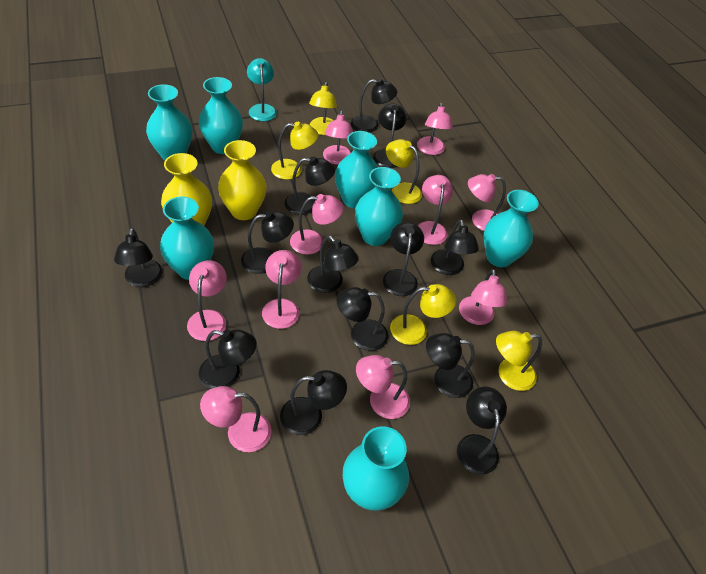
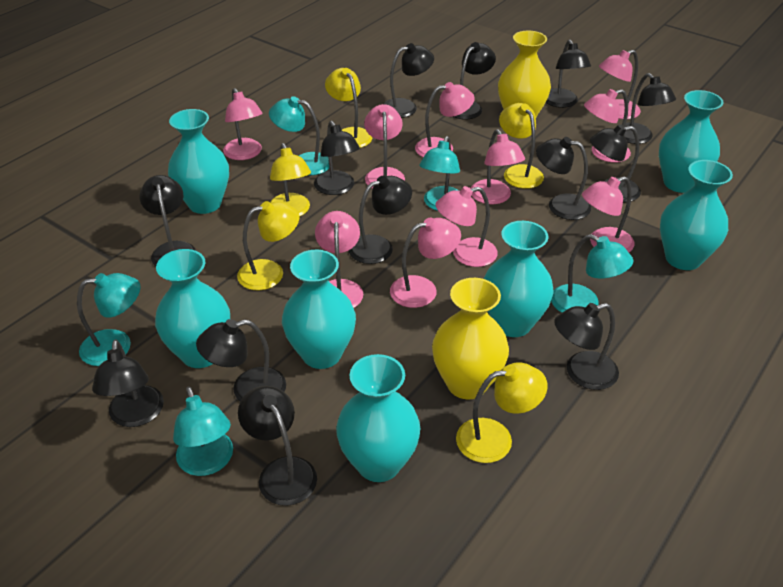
turquoise lamp: [247,58,277,121] = 1 -> [77,273,141,366] [173,386,233,476] [269,96,329,175] [419,136,460,211] [551,234,633,313] = 5

